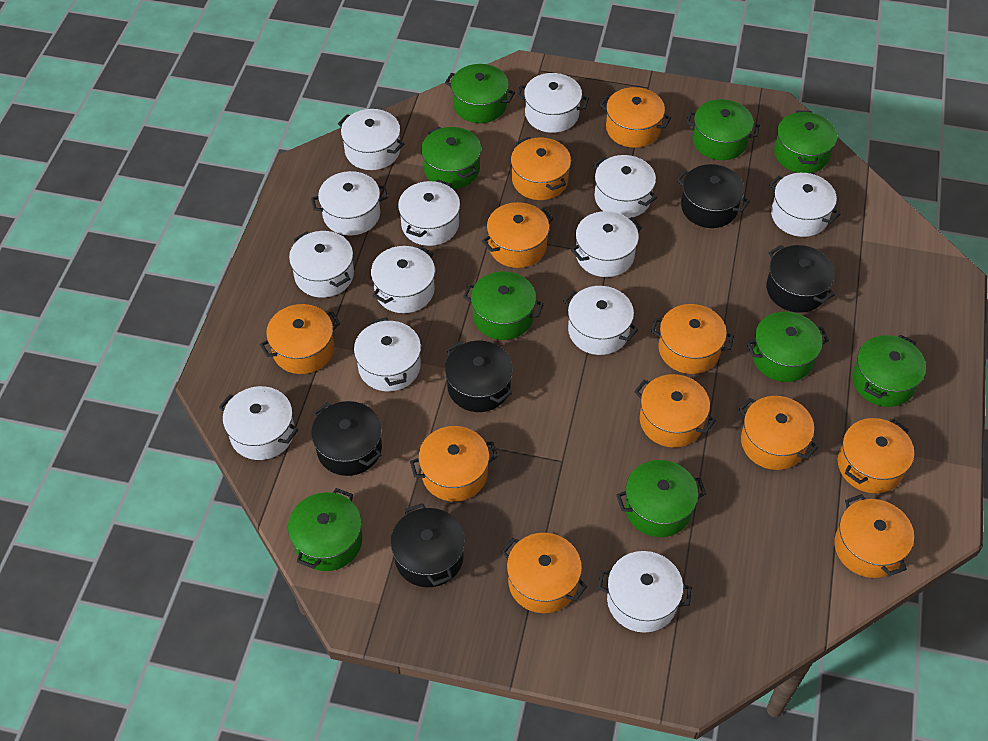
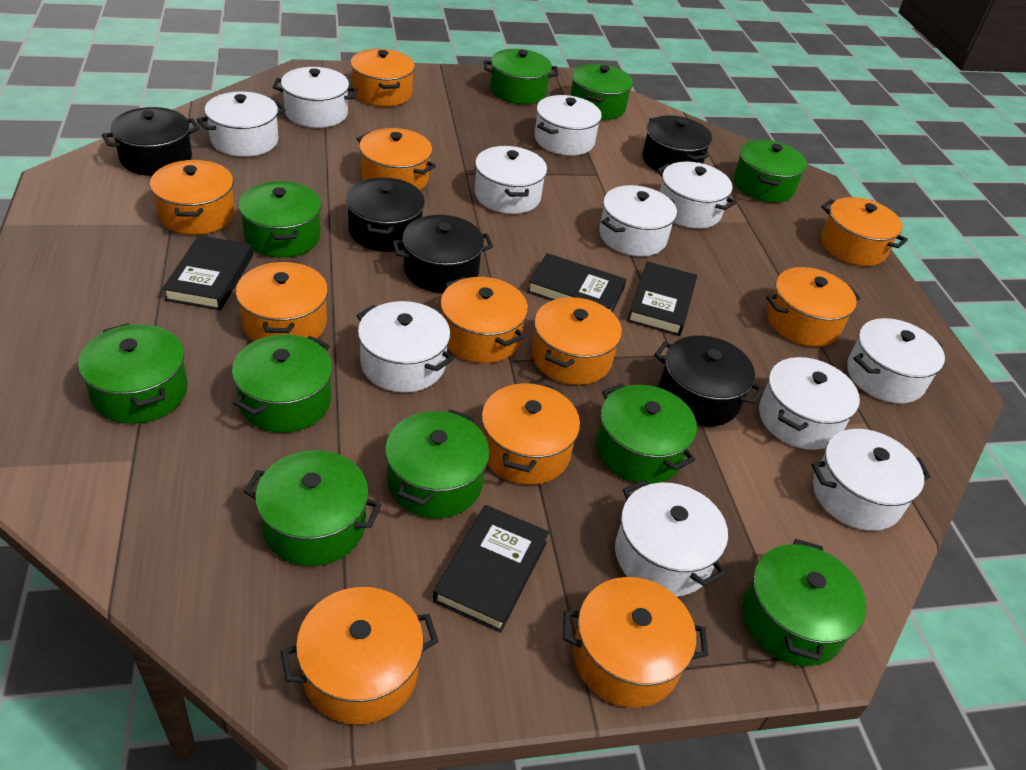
black book: none = 0 -> [162,235,253,310] [433,505,549,633] [527,253,626,312] [627,261,697,336] = 4
green pot: [288,488,362,571] [421,127,481,189] [445,64,515,123] [463,271,544,340] [616,460,706,537] [686,99,760,160] [746,312,829,382] [774,110,837,173] [852,335,926,407] = 9 -> [78,323,188,424] [232,334,333,433] [238,181,321,258] [244,450,381,566] [385,409,490,518] [484,49,559,104] [570,64,633,120] [596,383,697,484] [734,140,807,203] [742,539,867,666] = 10
white pot: [219,386,298,460] [289,231,354,298] [311,171,388,236] [338,109,404,170] [354,317,421,391] [371,246,435,313] [398,180,460,246] [517,73,589,133] [563,286,638,355] [571,211,642,277] [593,155,657,218] [598,551,692,633] [769,173,840,237] = 13 -> [197,91,286,157] [273,67,358,128] [357,301,454,393] [474,146,547,214] [535,95,602,156] [599,185,677,257] [615,480,728,597] [657,162,737,229] [759,357,860,450] [812,429,931,531] [847,318,945,404] = 11

